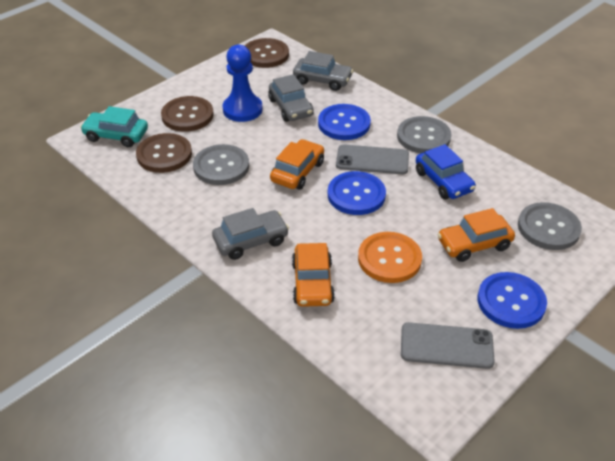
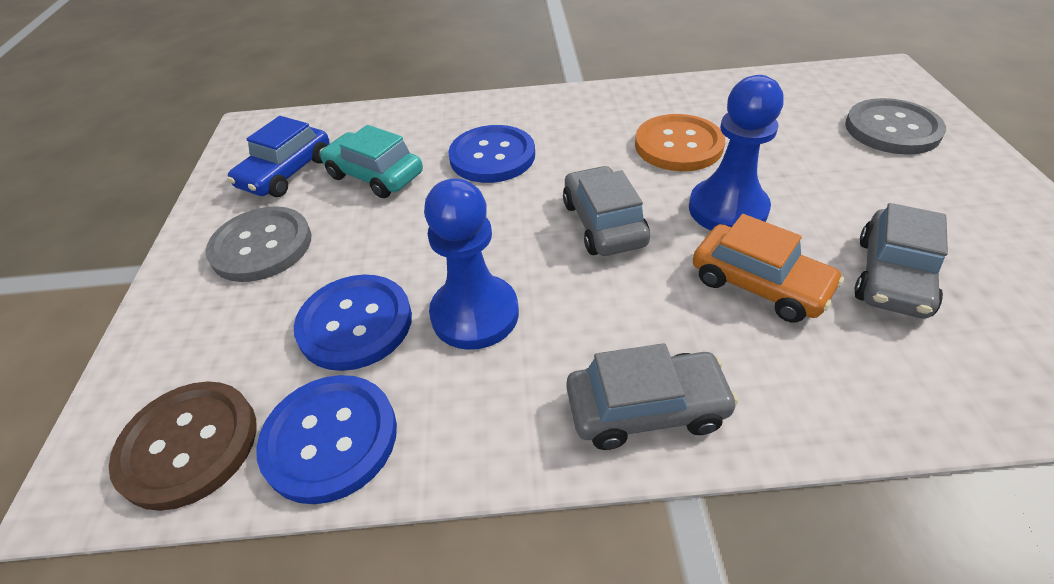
blue pawn: [223,45,263,122] = 1 -> [424,178,519,350] [689,75,784,231] = 2
brown button: [136,133,192,173] [161,96,214,132] [245,38,289,68] = 3 -> [109,381,256,511] = 1
grey button: [193,144,249,185] [397,116,452,153] [518,202,582,250] = 3 -> [205,206,311,282] [845,98,946,155] = 2
grey phone: [336,144,409,174] [401,322,495,369] = 2 -> none = 0
orange car: [270,139,324,190] [292,243,335,307] [437,208,515,262] = 3 -> [693,214,844,323] = 1

